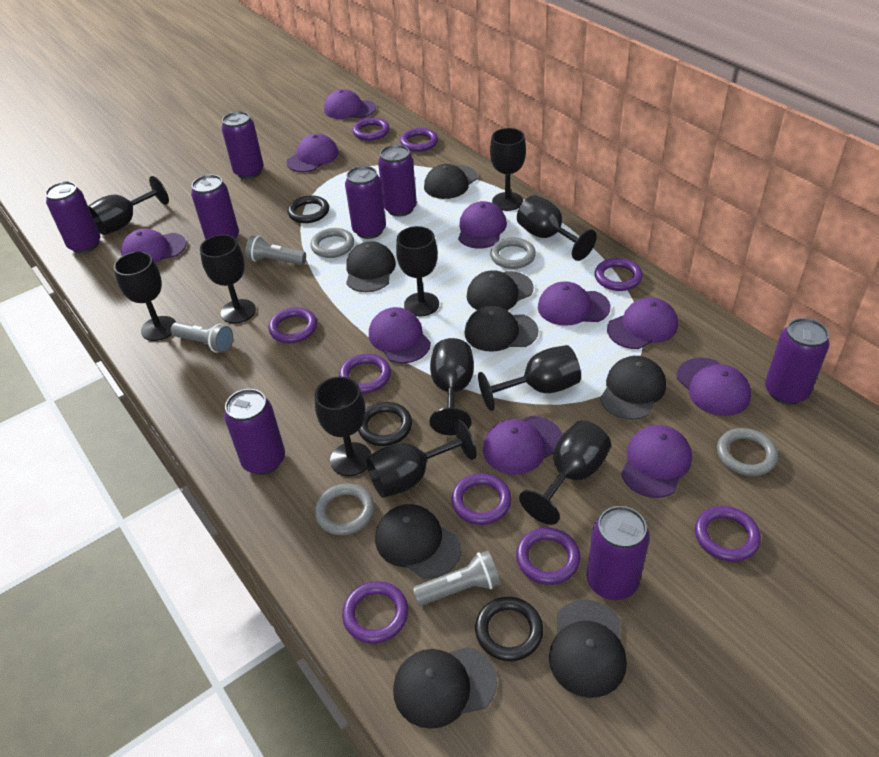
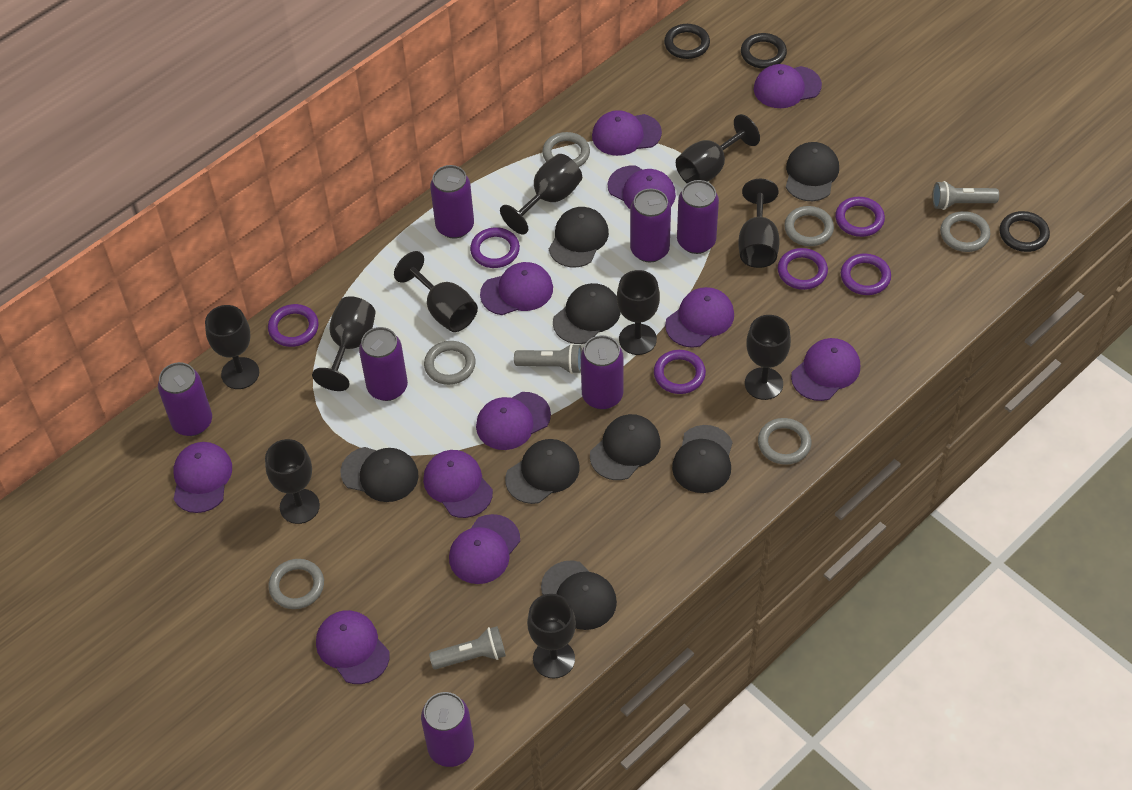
black goblet: [88,176,169,235] [114,252,176,341] [200,234,256,324] [315,376,371,476] [366,419,477,498] [396,226,439,317] [430,338,474,435] [478,345,581,411] [490,128,526,211] [517,195,597,261] [519,420,611,525] = 11 -> [205,305,259,389] [265,439,320,524] [312,296,376,391] [394,251,478,332] [500,154,582,234] [527,594,576,678] [617,270,660,355] [676,114,760,183] [738,179,780,268] [745,315,791,400] = 10
grey ring: [310,228,354,258] [315,484,374,535] [490,238,536,269] [717,428,778,476] = 4 -> [268,559,324,609] [424,341,476,385] [542,132,590,167] [758,418,811,465] [784,206,834,246] [940,211,990,252] = 6
purple can: [45,182,100,253] [191,175,239,240] [221,111,264,179] [224,389,285,475] [345,166,386,239] [378,145,417,217] [587,506,649,600] [765,318,829,405] = 8 -> [158,362,212,436] [359,327,408,401] [421,692,474,767] [430,165,474,239] [581,335,623,410] [630,189,671,262] [677,180,719,254] = 7
purple cap: [121,229,186,263] [286,134,338,172] [324,89,376,119] [369,307,431,363] [458,201,507,249] [483,416,562,475] [538,281,611,326] [607,297,678,349] [621,425,692,498] [677,358,751,416] = 10 -> [174,442,232,513] [316,610,390,684] [423,450,493,518] [449,514,520,584] [476,392,551,450] [480,262,553,315] [592,110,662,156] [608,165,676,209] [665,287,734,348] [754,64,822,108] [791,338,860,401] = 11
purple ring: [268,307,317,343] [339,354,391,393] [342,581,408,644] [353,118,390,141] [400,128,438,152] [451,473,512,525] [516,527,581,585] [595,258,643,291] [695,506,761,562] = 9 -> [268,304,319,347] [470,227,520,268] [654,350,706,394] [778,248,828,290] [835,197,885,237] [841,253,891,295] = 6

